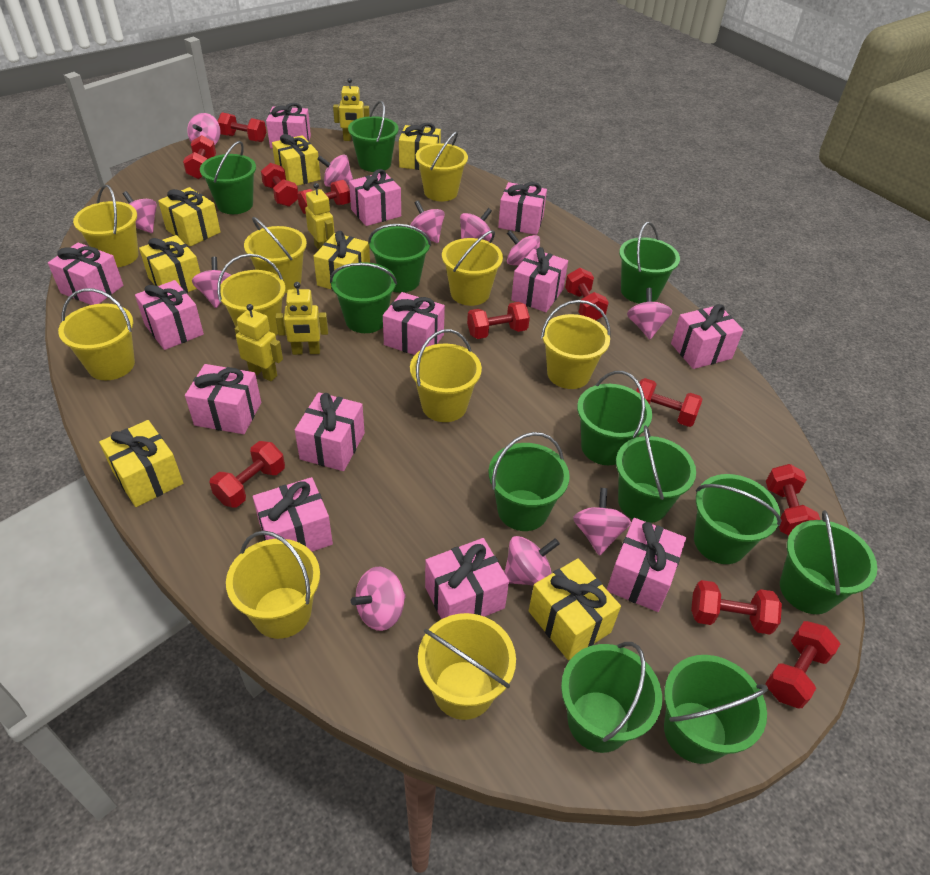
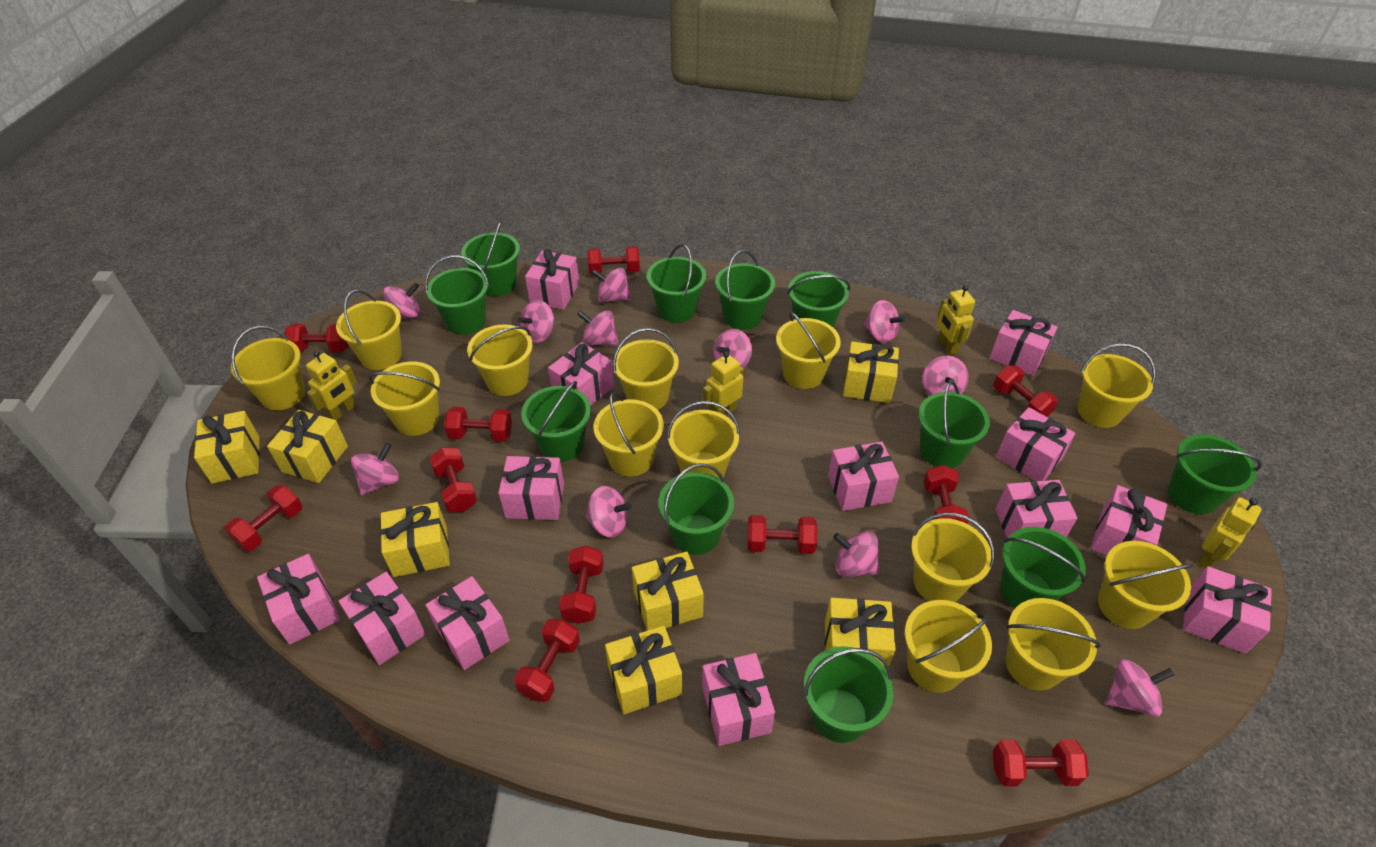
green bucket: [200,141,256,214] [330,262,397,333] [348,101,399,172] [368,224,431,293] [489,432,570,531] [561,642,662,753] [577,371,652,465] [616,425,696,523] [619,222,680,303] [664,655,768,764] [694,474,782,564] [780,510,877,614] = 12 -> [425,255,489,335] [461,221,520,297] [521,381,591,462] [647,244,706,323] [659,463,734,555] [715,250,775,330] [787,271,850,327] [804,646,893,743] [918,381,990,468] [1000,527,1086,608] [1168,434,1262,514] = 11
yellow bucket: [58,288,135,380] [73,184,139,267] [217,254,286,335] [226,531,320,639] [244,217,307,293] [410,329,482,422] [416,131,468,201] [418,613,516,720] [442,230,503,306] [541,300,611,389] = 10 -> [231,326,305,410] [336,290,402,370] [369,362,440,436] [467,324,533,396] [593,392,664,477] [613,328,679,410] [667,401,740,479] [776,312,841,389] [905,600,992,693] [911,513,995,602] [1005,598,1101,691] [1077,343,1156,428] [1098,541,1194,629] = 13

